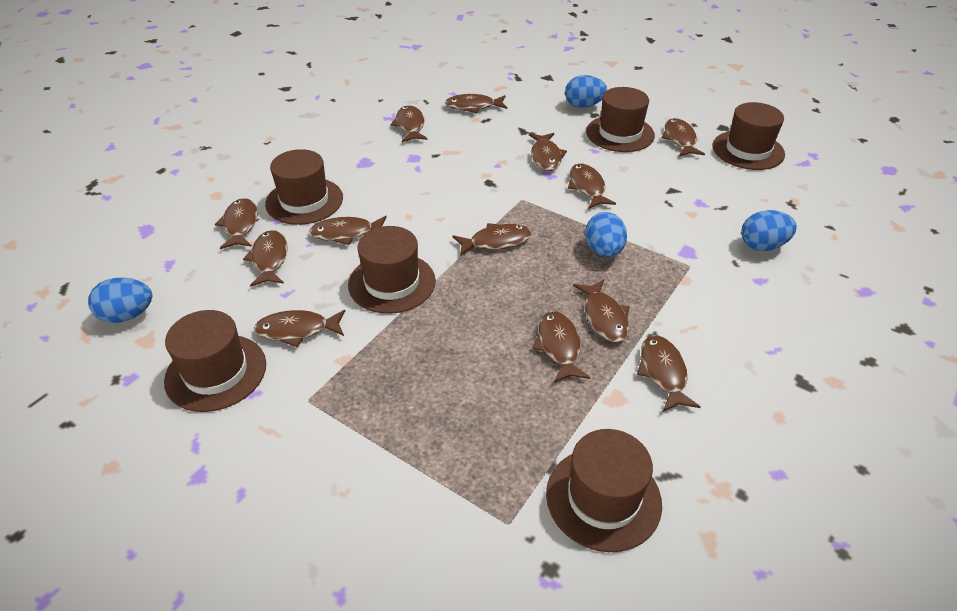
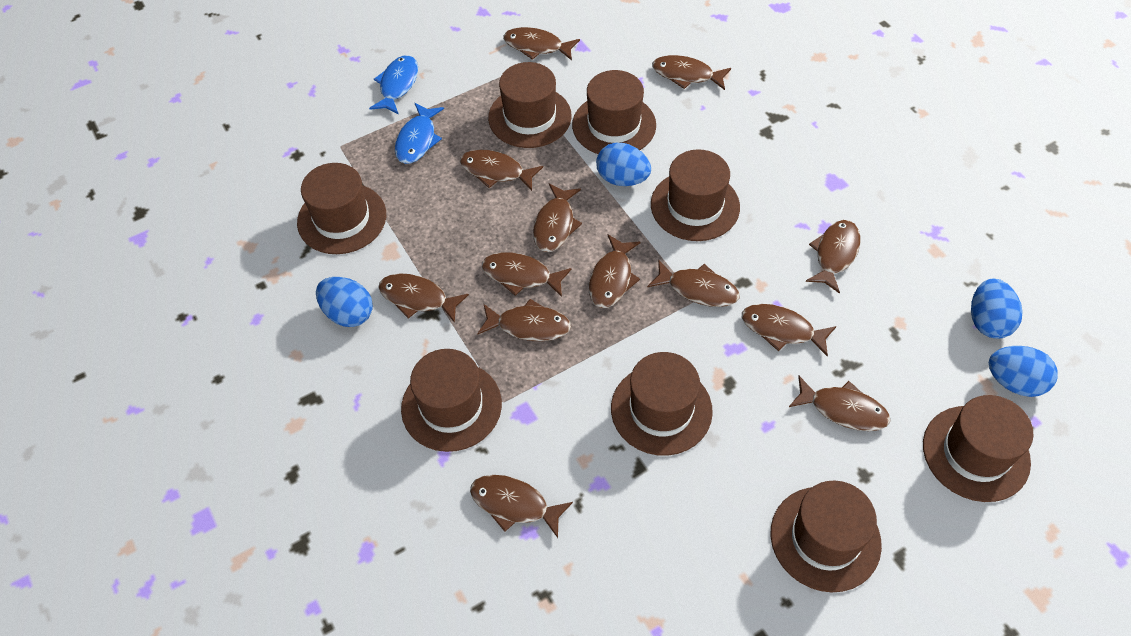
blue fish: none = 0 -> [369,55,418,115] [395,103,444,164] = 2
brown hat: [164,310,266,412] [265,149,343,225] [348,226,436,314] [546,429,662,552] [586,87,655,152] [712,102,785,170] = 6 -> [297,163,386,254] [401,349,502,452] [488,62,572,148] [572,70,656,154] [611,352,713,456] [651,149,740,241] [771,481,882,592] [923,395,1034,502] = 8

